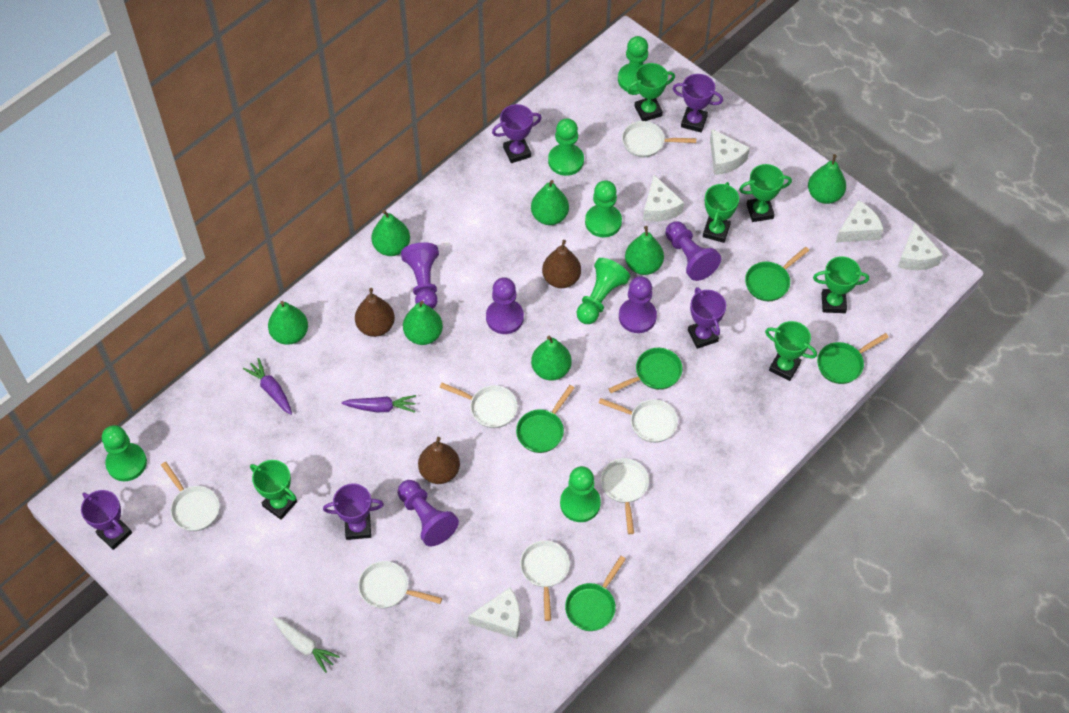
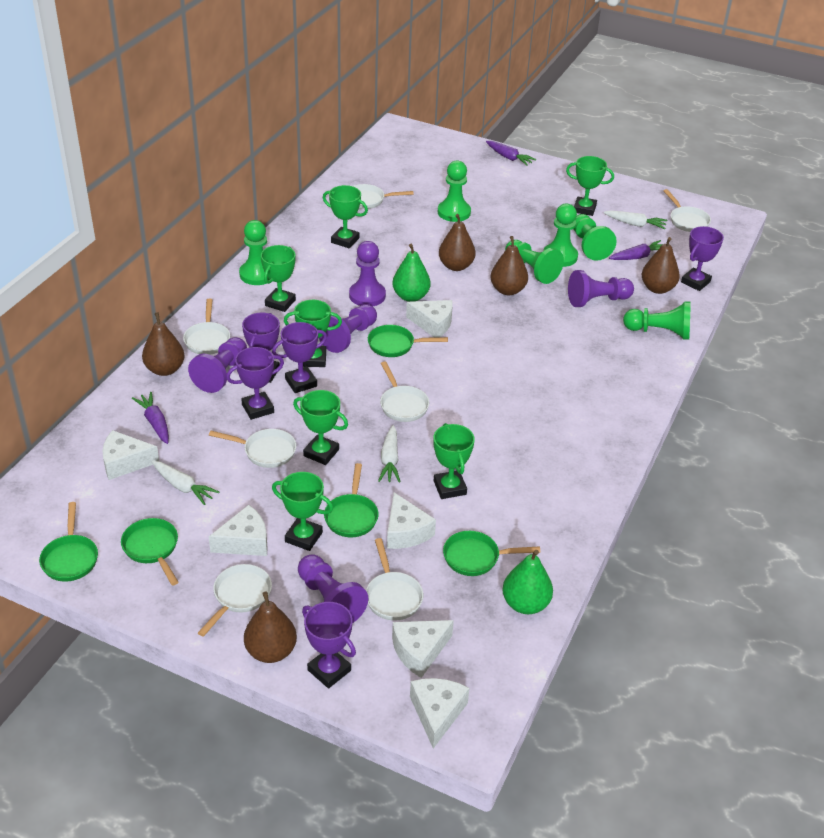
brown pear: [355,288,395,337] [418,437,460,484] [542,240,581,288] = 3 -> [142,312,185,376] [244,592,297,663] [439,214,476,271] [490,236,528,295] [642,237,680,294] = 5
green pear: [268,301,308,345] [371,210,410,256] [403,301,443,345] [531,180,569,225] [531,336,572,381] [625,226,664,275] [808,154,846,204] = 7 -> [392,244,431,302] [502,550,553,614] = 2
green trophy: [250,460,297,520] [627,63,675,121] [703,182,739,243] [739,164,792,222] [765,321,817,381] [813,256,869,313] = 6 -> [261,245,296,312] [272,472,333,551] [284,300,342,367] [293,390,348,465] [323,185,368,248] [433,423,475,499] [566,156,614,216] = 7
purple carrot: [243,358,292,415] [342,395,416,413] = 2 -> [132,392,169,444] [486,141,536,166] [609,240,663,260] = 3
white carrot: [273,617,340,673] = 1 -> [151,460,219,505] [378,425,400,483] [604,211,667,229] = 3
white cheese: [468,588,520,639] [643,175,684,222] [710,129,750,175] [836,200,884,242] [898,223,943,270] = 5 -> [102,430,159,480] [209,505,268,556] [387,492,436,549] [392,620,454,678] [406,300,453,338] [410,678,470,749] = 6

